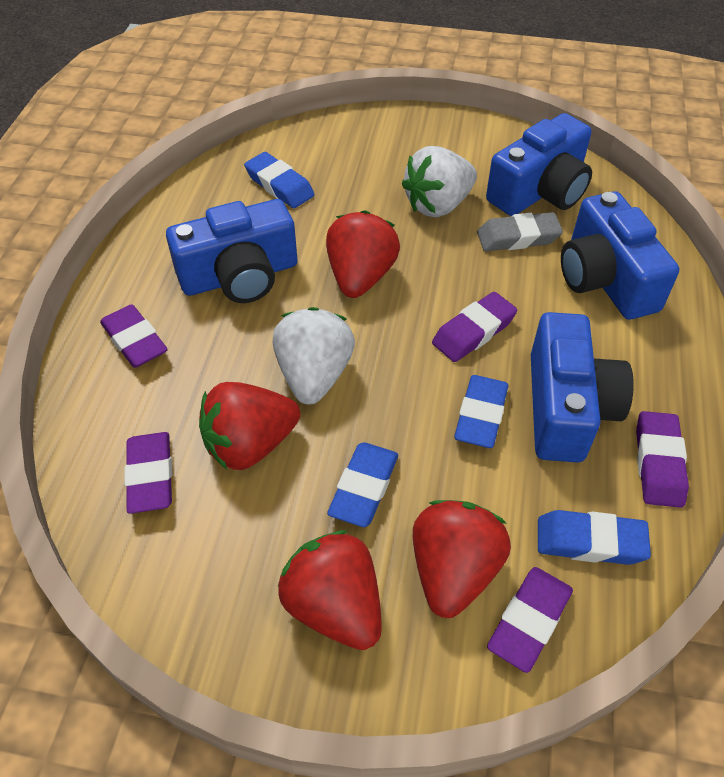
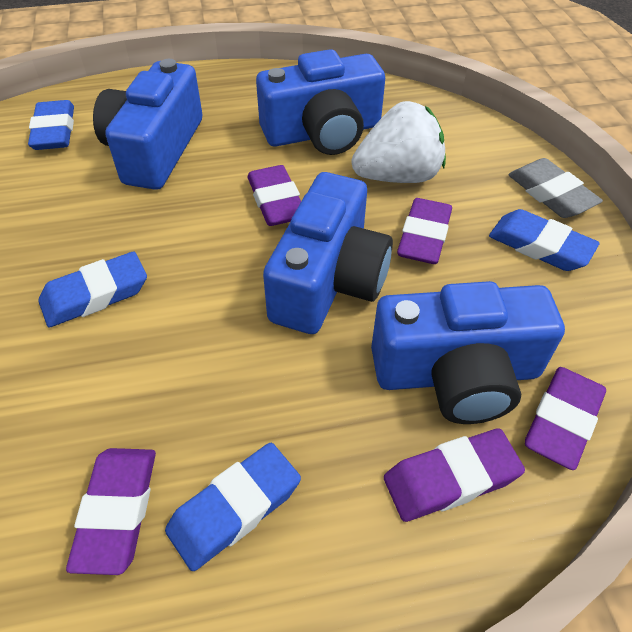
red strawberry: [199,382,300,470] [278,530,382,650] [326,210,400,298] [413,500,511,618] = 4 -> none = 0
white strawberry: [272,307,355,405] [402,146,477,217] = 2 -> [352,101,446,183] = 1

